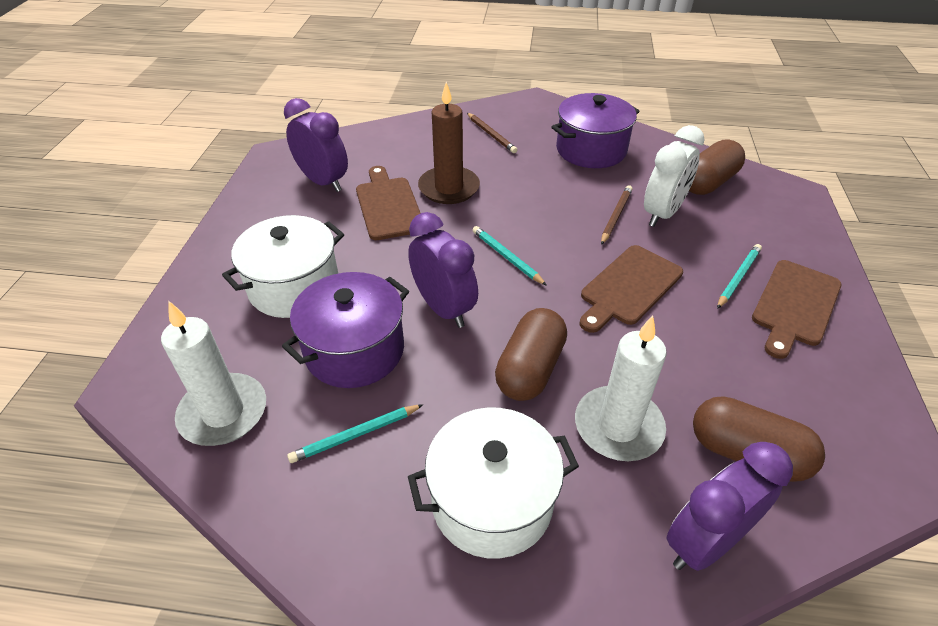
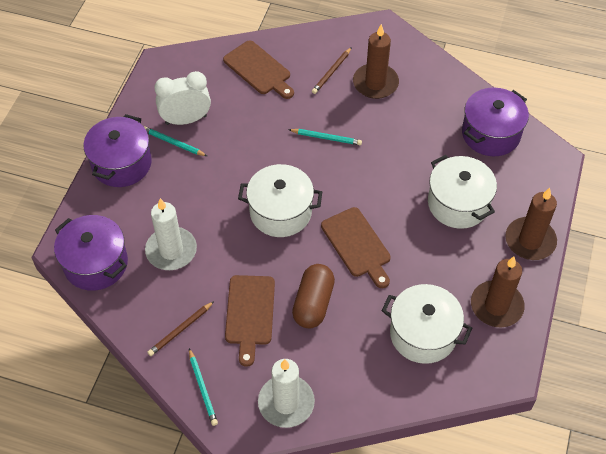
brown candle: [418,82,480,204] = 1 -> [353,24,399,99] [471,257,525,327] [505,188,557,260] = 3
brown capsule: [495,308,567,401] [689,139,745,195] [693,396,825,482] = 3 -> [292,264,335,328] = 1
purple clock: [284,98,348,192] [408,212,478,328] [667,442,793,571] = 3 -> none = 0
purple pot: [282,272,409,388] [552,93,640,168] = 2 -> [54,215,128,291] [83,114,152,187] [462,88,529,156] = 3
white pot: [222,215,344,318] [408,408,579,559] = 2 -> [238,164,322,237] [382,284,472,364] [428,155,497,229] = 3

